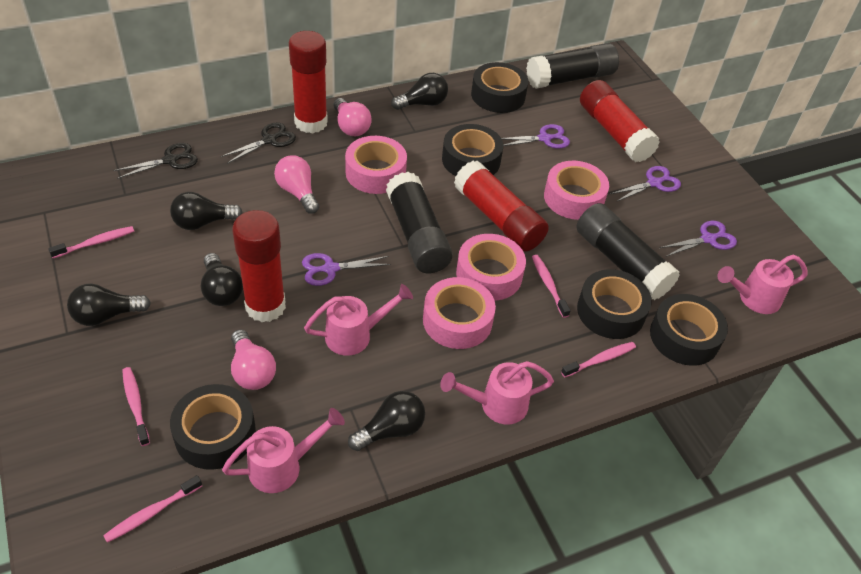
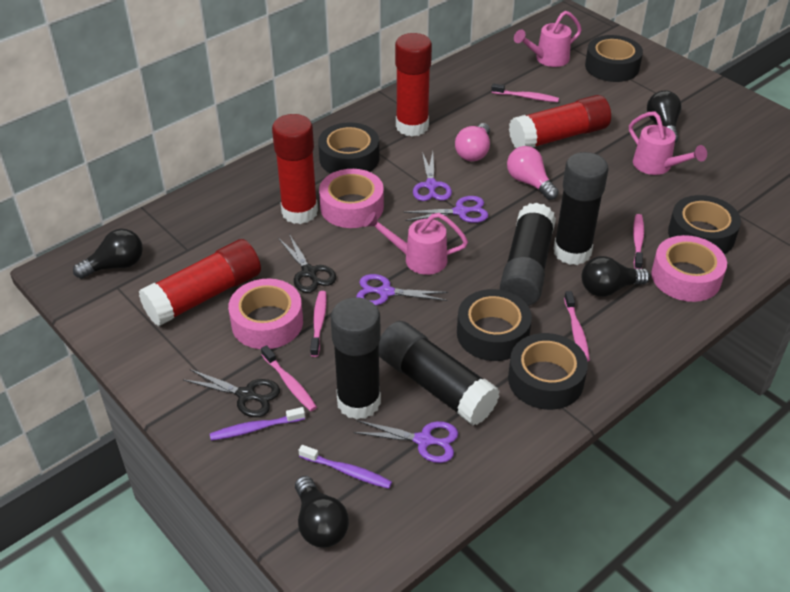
black glue stick: [386,172,453,273] [526,43,619,89] [576,203,680,300] = 3 -> [331,297,381,420] [379,321,500,425] [500,203,556,306] [554,152,608,265] = 4
black light bulb: [67,284,151,326] [170,192,243,230] [201,253,243,306] [348,391,425,451] [391,73,448,110] = 5 -> [73,229,143,279] [295,476,349,548] [582,256,650,297] [647,90,681,143] = 4
pink light bulb: [231,329,276,390] [274,155,319,214] [334,98,372,136] = 3 -> [455,123,490,161] [507,146,559,200] = 2
pink tape: [345,136,407,194] [423,277,496,349] [456,234,526,301] [544,161,609,220] = 4 -> [228,279,303,349] [319,169,384,228] [651,235,727,302] = 3
pink watering can: [222,408,345,493] [304,284,413,356] [440,361,554,424] [718,255,807,314] = 4 -> [364,212,468,275] [514,11,582,67] [629,111,707,175] = 3
purple toothbrush: none = 0 -> [210,407,305,441] [299,445,392,489] = 2

